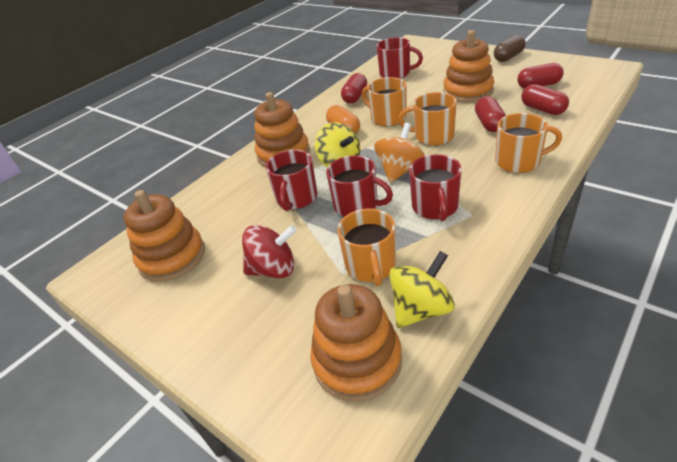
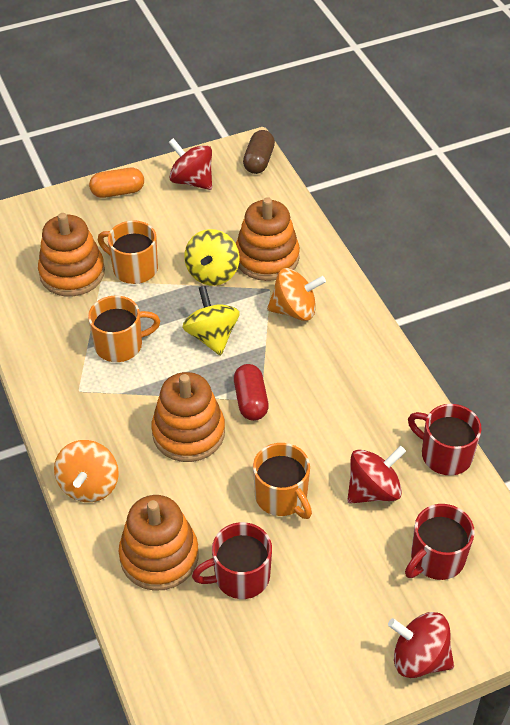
orange mug: [338,209,396,286] [362,77,407,127] [398,92,457,146] [495,113,562,173] = 4 -> [88,296,160,362] [98,220,158,284] [253,443,312,519] = 3
orange spinning top: [374,123,425,183] = 1 -> [54,440,119,502] [267,268,326,321] = 2
red capsule: [341,73,367,103] [475,96,506,132] [517,63,564,89] [521,84,569,115] = 4 -> [234,364,269,421] = 1
red mug: [266,150,317,211] [326,155,393,217] [376,37,423,79] [409,154,462,221] = 4 -> [192,522,272,599] [405,504,475,580] [408,404,482,475] = 3
red spinning top: [242,225,297,278] = 1 -> [168,138,212,190] [347,446,406,504] [388,612,454,678] = 3

